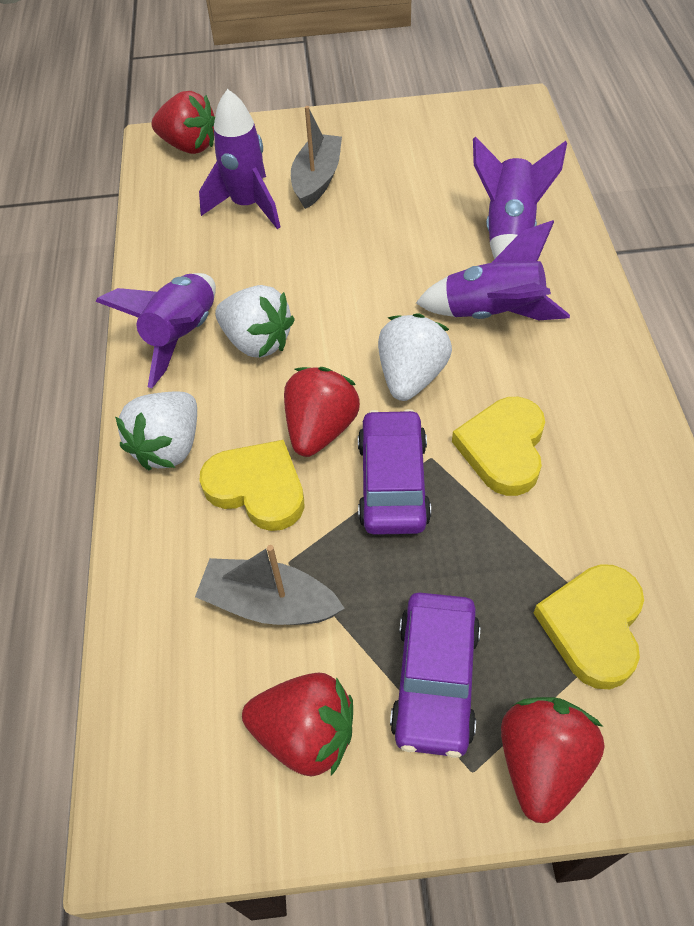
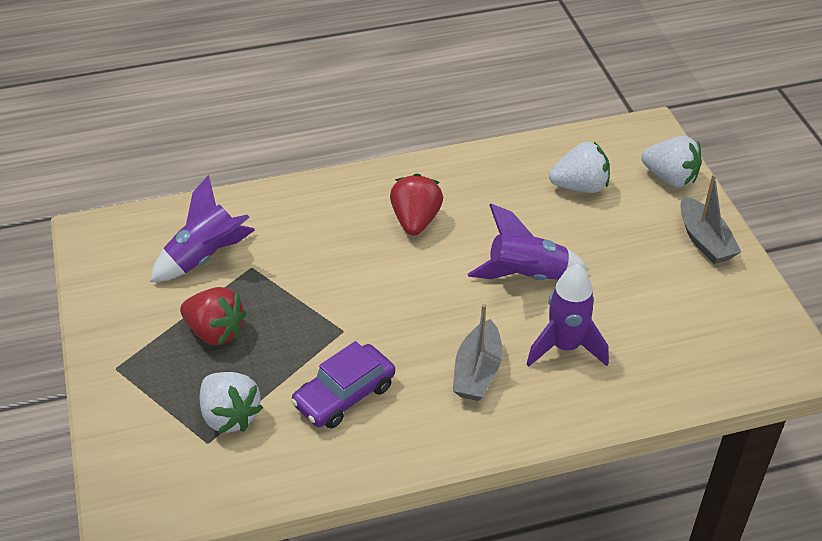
purple car: [358,409,431,535] [390,593,480,758] = 2 -> [291,341,395,428] = 1
purple rocket: [95,273,216,388] [199,89,280,229] [416,220,570,320] [473,136,567,259] = 4 -> [150,175,255,282] [468,204,589,280] [527,264,609,366] = 3
red strawberry: [151,91,215,154] [242,672,353,777] [284,367,360,457] [501,697,605,823] = 4 -> [180,287,246,345] [390,173,443,236] = 2
yellow heart: [200,440,305,531] [452,397,545,496] [533,564,644,689] = 3 -> none = 0

